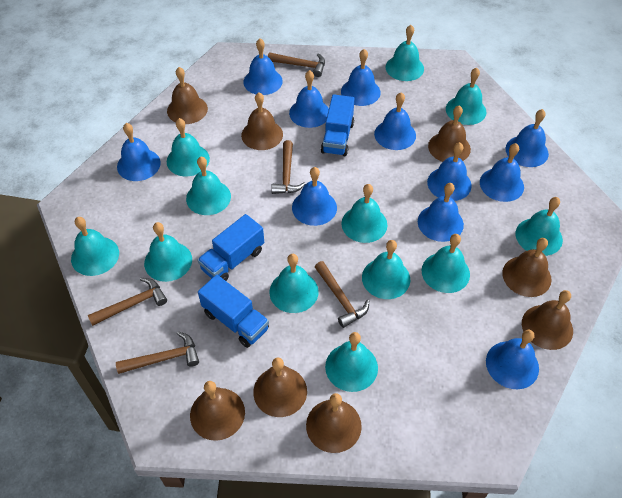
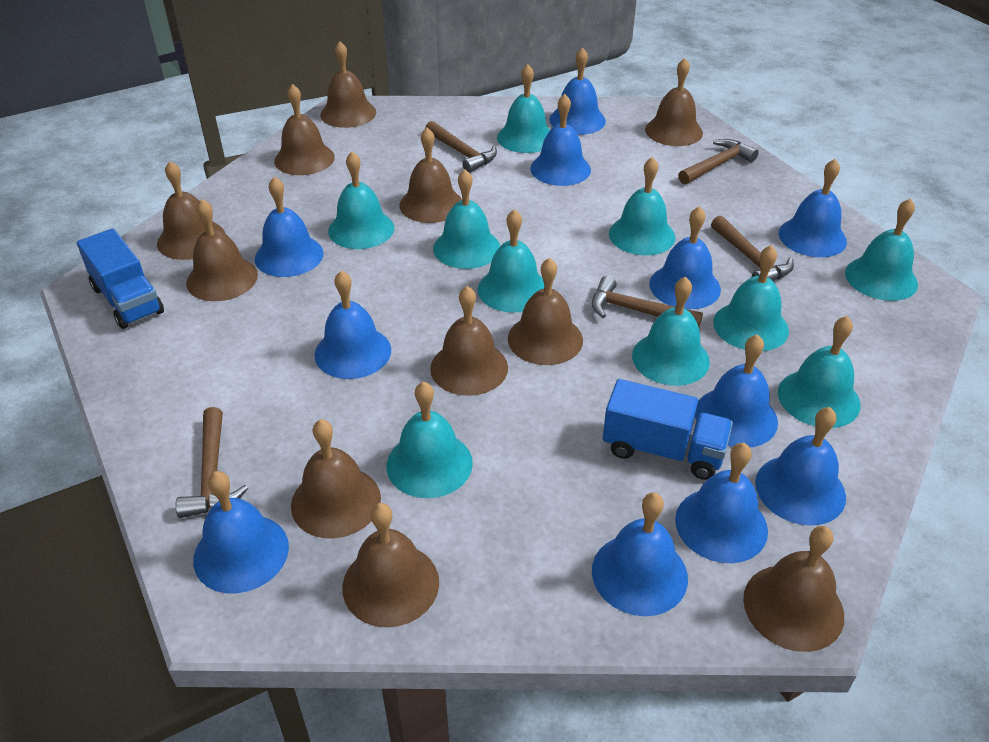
blue truck: [197,214,264,281] [198,275,269,348] [321,94,355,156] = 3 -> [77,228,164,329] [603,379,733,480] = 2
brown bell: [167,67,208,124] [190,381,245,441] [241,93,283,150] [253,357,307,417] [306,393,362,453] [428,105,471,162] [502,238,552,297] [522,290,573,350] = 8 -> [157,161,225,260] [186,199,258,301] [274,84,335,175] [291,419,381,538] [320,41,376,128] [342,503,439,627] [399,128,462,223] [430,286,508,396] [508,258,583,365] [645,58,703,146] [743,526,844,652] = 11
turquoise bell: [71,217,119,276] [144,222,192,282] [167,118,210,176] [186,157,231,215] [269,254,319,313] [325,332,378,392] [341,184,387,243] [362,240,410,299] [386,25,424,81] [422,234,470,293] [446,68,486,125] [516,197,563,256] = 12 -> [328,151,394,249] [387,381,473,498] [433,169,500,269] [478,209,544,313] [497,64,550,153] [609,157,675,255] [632,276,710,386] [713,245,789,351] [778,316,861,428] [845,198,918,301] = 10

